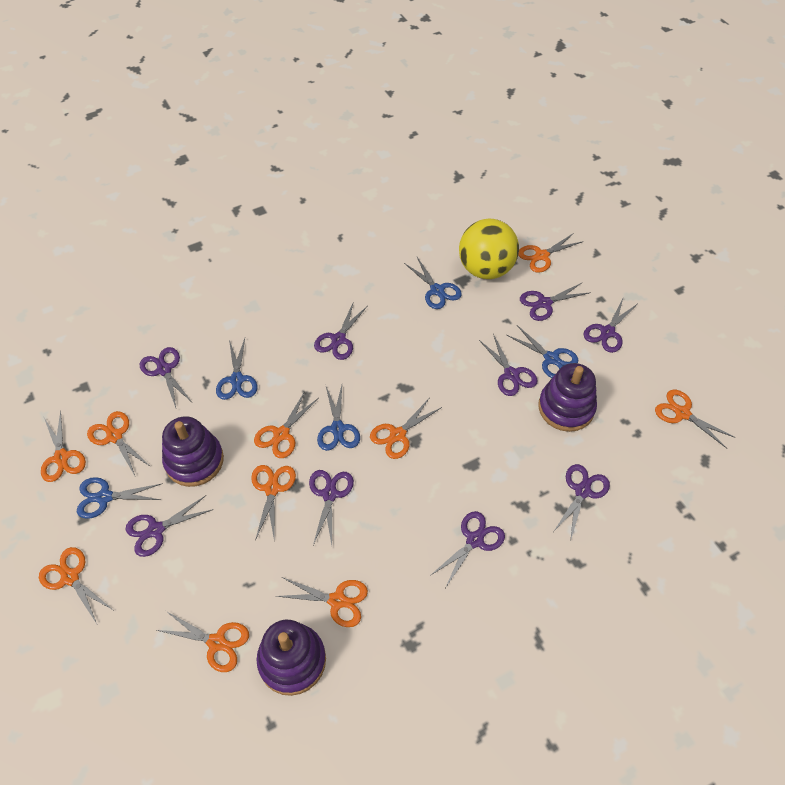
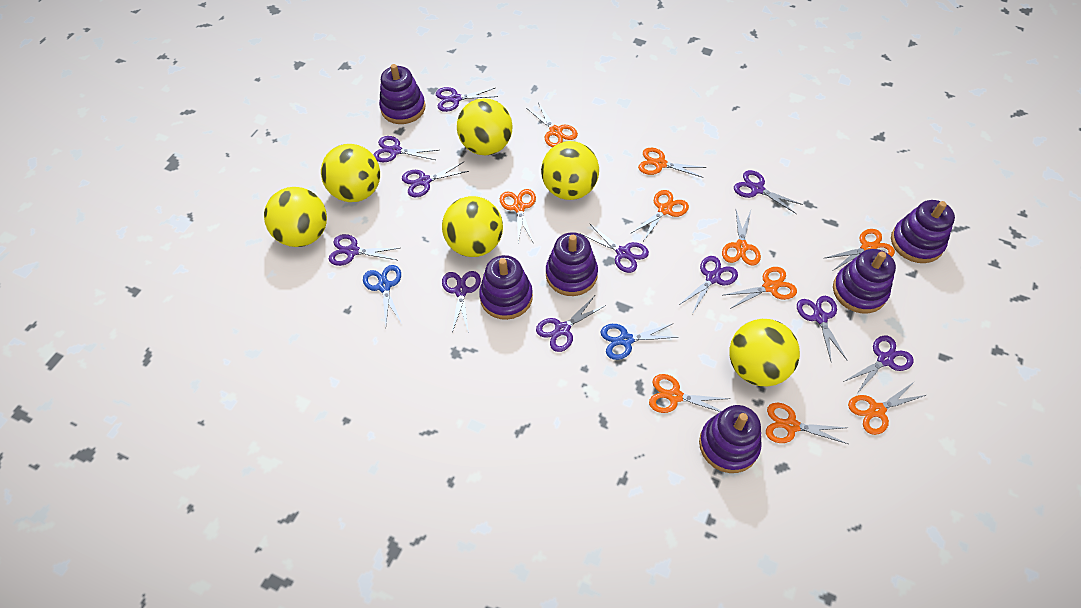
blue scissors: [77,477,161,519] [216,338,257,400] [317,385,360,451] [404,257,462,309] [507,325,578,378] = 5 -> [363,265,402,326] [601,323,678,360] = 2
purple scissors: [126,495,213,557] [140,347,192,408] [309,470,354,545] [314,301,367,360] [431,511,505,588] [479,334,538,396] [520,282,591,321] [554,464,610,542] [583,299,637,353] = 9 -> [329,234,400,266] [374,136,438,162] [402,162,469,197] [436,87,498,112] [442,271,481,333] [536,297,606,352] [582,223,649,273] [679,256,738,314] [734,170,803,214] [797,296,848,361] [843,336,914,395] = 11
purple stacking toy: [162,416,224,487] [257,620,326,696] [538,363,597,432] = 3 -> [379,64,425,124] [479,255,533,320] [546,232,598,296] [699,405,762,473] [833,249,896,314] [891,200,955,263] = 6
yellow ball: [459,219,519,279] = 1 -> [264,187,327,247] [321,144,380,202] [442,196,503,257] [457,98,513,155] [541,141,599,200] [729,319,800,386] = 6

